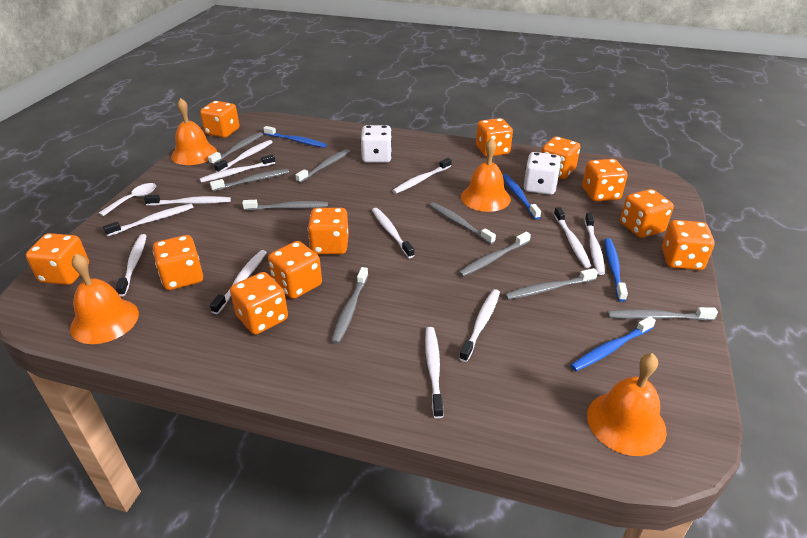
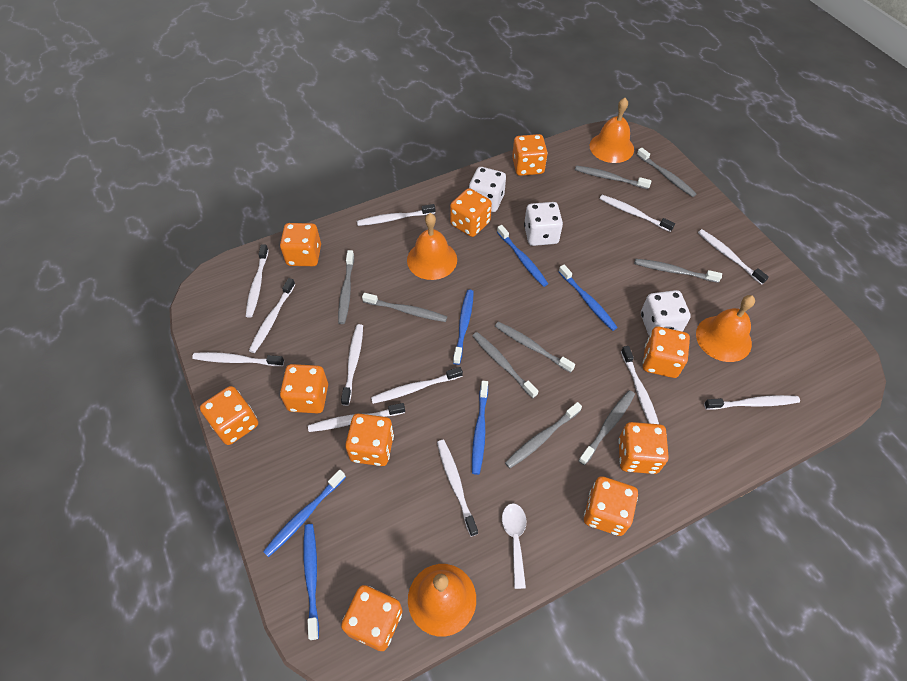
blue toothbrush: [264,126,327,148] [503,174,541,220] [570,316,656,371] [604,238,628,302] = 4 -> [263,469,346,557] [303,524,319,640] [453,290,474,365] [472,381,488,475] [497,225,548,287] [559,265,618,331] = 6
orange dice: [26,233,89,285] [153,235,203,290] [200,101,240,138] [230,272,288,335] [268,241,322,299] [308,208,349,254] [476,118,513,157] [541,137,580,179] [582,159,627,201] [620,189,674,238] [662,220,715,270] = 11 -> [200,386,258,445] [280,223,321,266] [280,364,328,413] [341,585,403,651] [345,413,394,466] [450,188,492,237] [512,134,548,176] [584,476,638,536] [618,422,669,474] [643,327,690,378] = 10
white dice: [360,125,392,163] [524,152,561,195] = 2 -> [469,167,506,212] [524,202,563,246] [641,290,691,336] = 3

